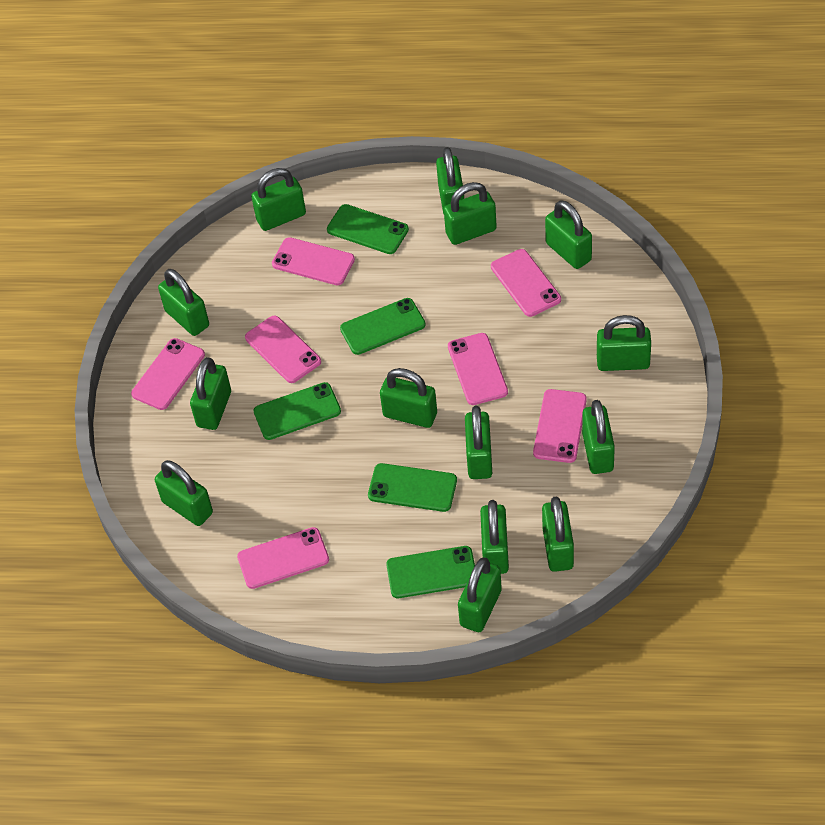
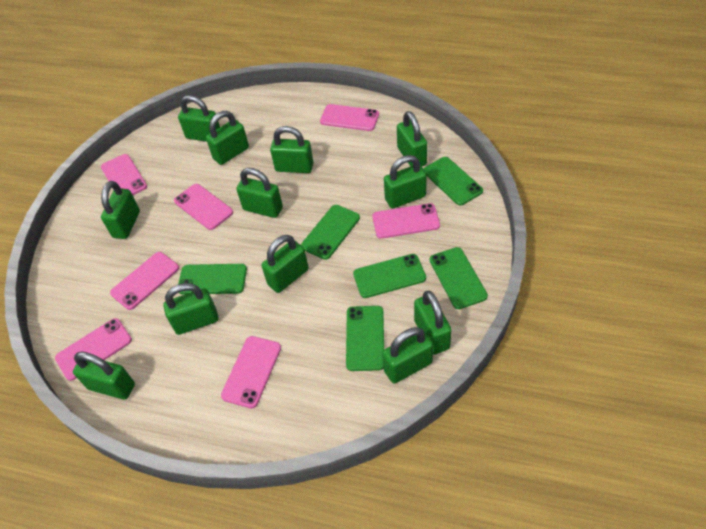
green padlock: [155,460,213,526] [158,269,209,336] [190,357,231,430] [251,168,306,231] [380,368,437,428] [436,147,464,214] [444,182,497,245] [458,557,502,632] [465,406,492,479] [480,500,509,574] [542,497,574,572] [545,200,592,269] [582,400,615,474] [597,315,651,371] = 14 -> [73,352,135,400] [101,181,140,239] [163,283,219,335] [178,95,220,142] [206,111,249,165] [236,168,283,218] [262,235,309,293] [270,126,314,173] [382,327,433,384] [384,155,427,209] [397,111,427,166] [414,290,452,355] = 12
green phone: [253,382,341,440] [327,204,409,254] [340,298,426,355] [368,463,457,512] [386,546,475,598] = 5 -> [178,264,247,294] [301,205,360,260] [346,306,384,371] [353,254,426,298] [423,157,483,205] [430,247,488,309] = 6

